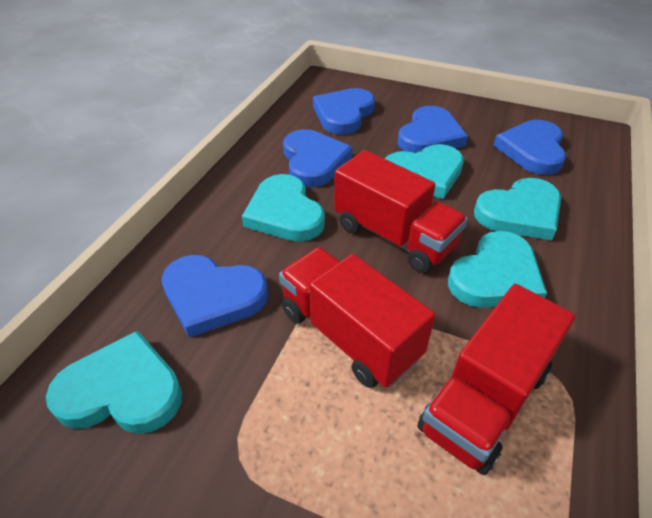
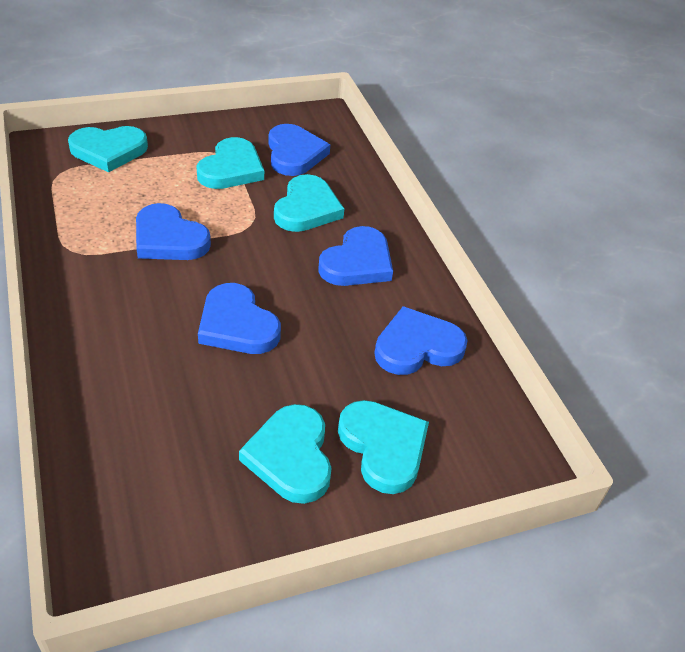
red truck: [279,247,435,388] [334,150,468,273] [418,284,575,475] = 3 -> none = 0

